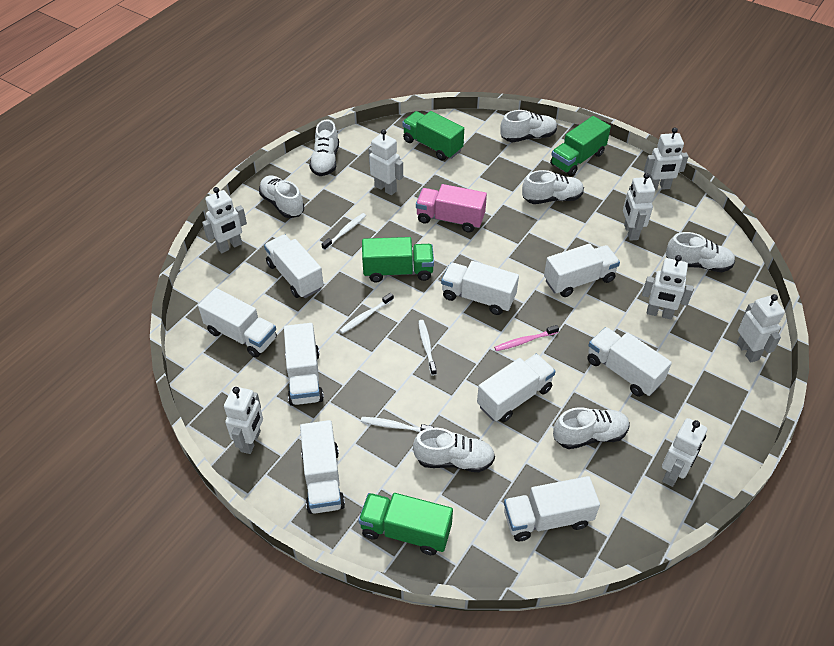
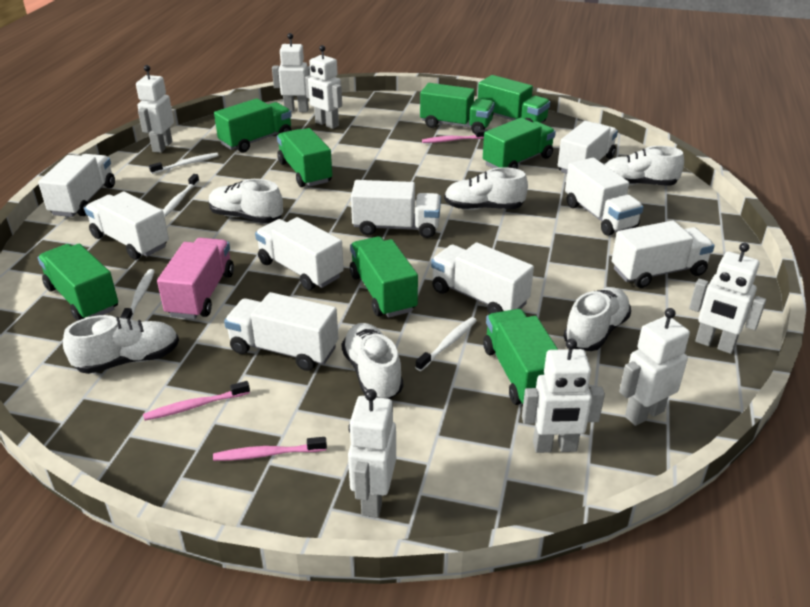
green truck: [358,493,453,555] [362,237,434,283] [402,111,464,161] [550,116,611,176] = 4 -> [37,244,118,321] [214,98,292,153] [277,128,332,187] [350,236,418,318] [420,83,495,134] [478,75,550,123] [483,118,556,169] [483,309,558,405] = 8
pink toothbrush: [494,325,559,351] = 1 -> [143,381,250,421] [213,437,327,461] [422,130,487,143] = 3
white robot: [202,187,247,253] [224,386,263,454] [368,129,403,195] [623,173,655,241] [642,255,694,319] [644,128,689,190] [662,418,707,487] [737,294,785,362] = 8 -> [136,65,174,153] [272,33,310,112] [305,45,342,129] [348,389,396,517] [522,339,605,453] [619,308,690,426] [689,243,766,354] = 7
white shoe: [259,176,304,218] [309,119,339,176] [413,428,495,472] [500,110,557,142] [522,170,584,204] [553,407,630,449] [666,232,735,272] = 7 -> [63,315,179,374] [209,179,283,223] [341,323,403,399] [444,167,528,210] [564,287,631,351] [604,146,684,186] = 6

